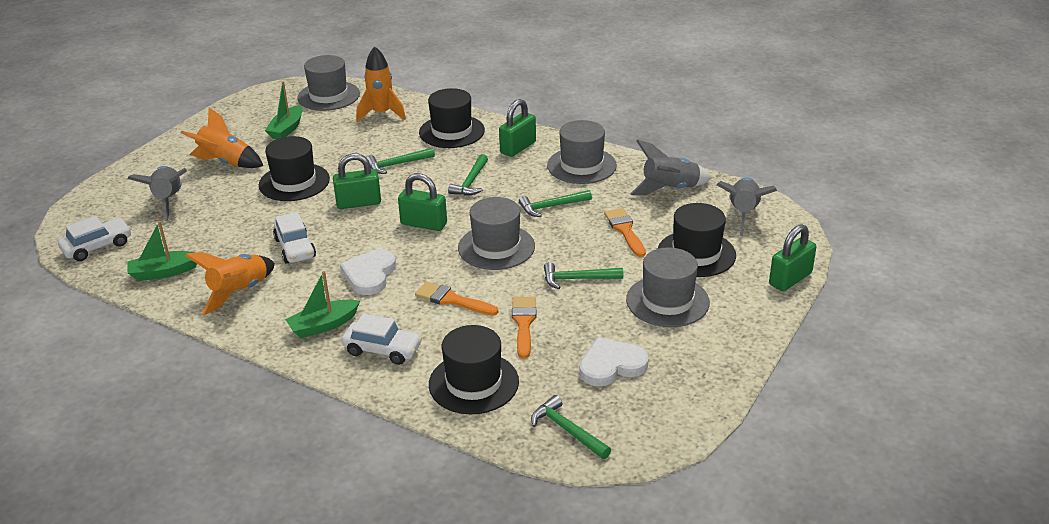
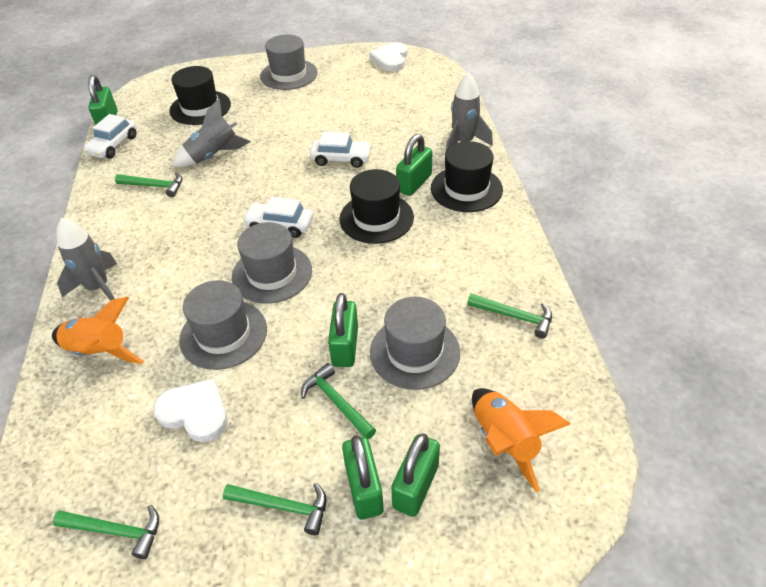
black hat: [259,136,330,201] [419,88,485,148] [429,325,519,414] [658,203,736,277] = 4 -> [170,66,231,125] [339,169,414,244] [431,141,503,212] = 3
green boat: [127,221,197,281] [265,81,303,139] [285,271,360,338] = 3 -> none = 0
green padlock: [333,153,381,209] [398,173,447,231] [499,99,536,157] [769,224,816,291] = 4 -> [88,75,118,125] [328,293,358,367] [342,435,384,519] [391,433,440,517] [396,134,432,196] = 5
orange brush: [415,282,498,316] [512,297,536,358] [604,208,646,257] = 3 -> none = 0
orange rocket: [181,108,263,168] [185,252,275,315] [357,46,406,122] = 3 -> [52,297,144,364] [472,388,571,493] = 2

